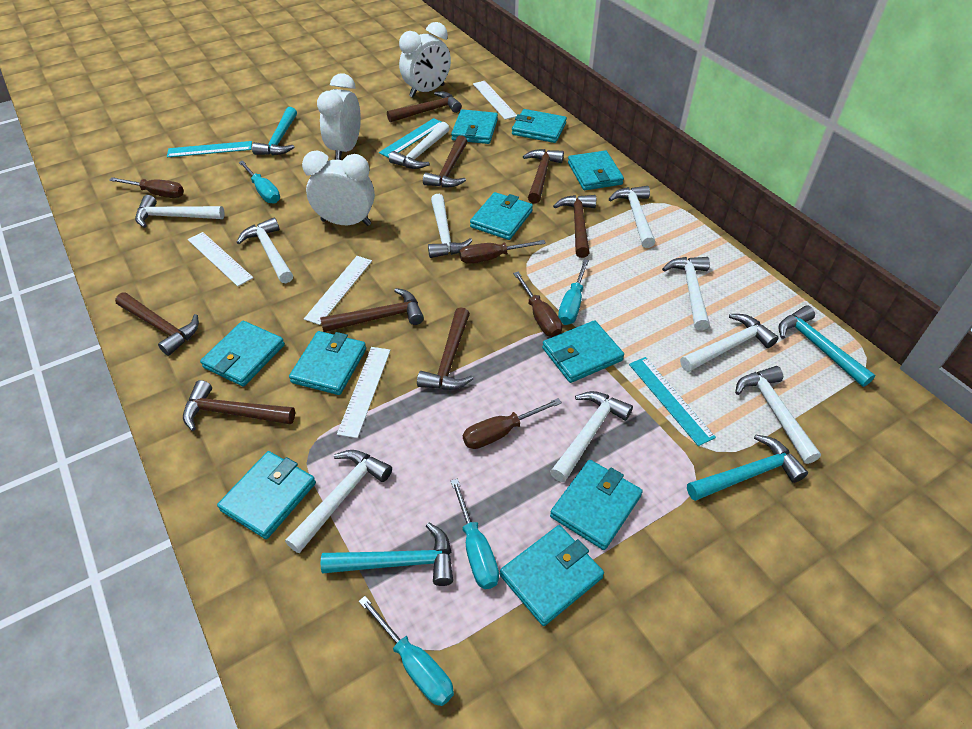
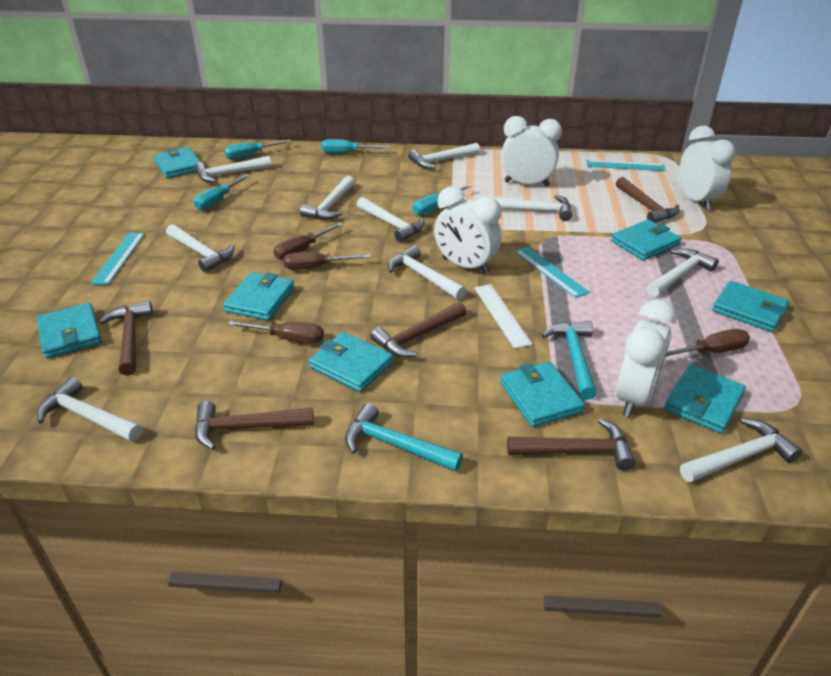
brown hammer: [115,292,199,356] [183,380,295,431] [320,288,424,332] [387,92,462,122] [417,308,473,390] [423,135,468,188] [523,149,564,204] [553,195,596,258] = 8 -> [99,301,153,376] [195,401,314,450] [370,302,467,358] [507,419,636,471] [616,177,680,223] = 5
turquoise hammer: [252,107,297,156] [321,522,453,586] [687,435,808,501] [778,305,875,387] = 4 -> [345,403,463,472] [542,321,597,400] = 2
turquoise wallet: [200,321,285,387] [217,451,316,539] [289,331,366,395] [451,109,498,144] [470,192,533,240] [500,525,604,626] [512,109,567,143] [542,320,624,383] [550,460,643,550] [568,150,624,190] = 10 -> [37,303,102,358] [153,147,201,178] [223,272,294,321] [309,332,394,392] [500,362,585,427] [611,220,681,260] [664,364,746,434] [712,281,789,332] = 8
white clock: [302,151,375,226] [317,73,361,160] [399,22,451,97] = 3 -> [434,186,502,274] [501,116,562,187] [616,300,676,417] [679,126,735,211] = 4
white ruler: [188,232,253,286] [304,256,372,325] [337,347,391,438] [473,81,517,120] = 4 -> [474,284,532,349] = 1

